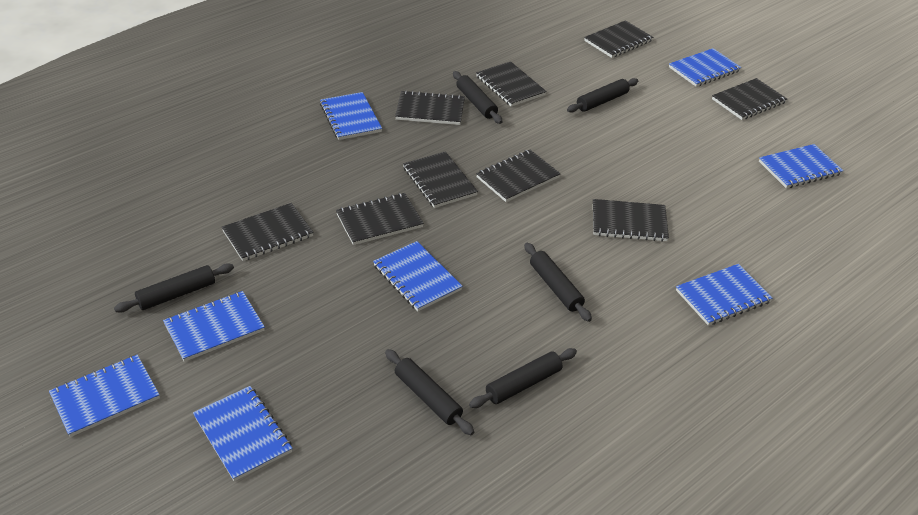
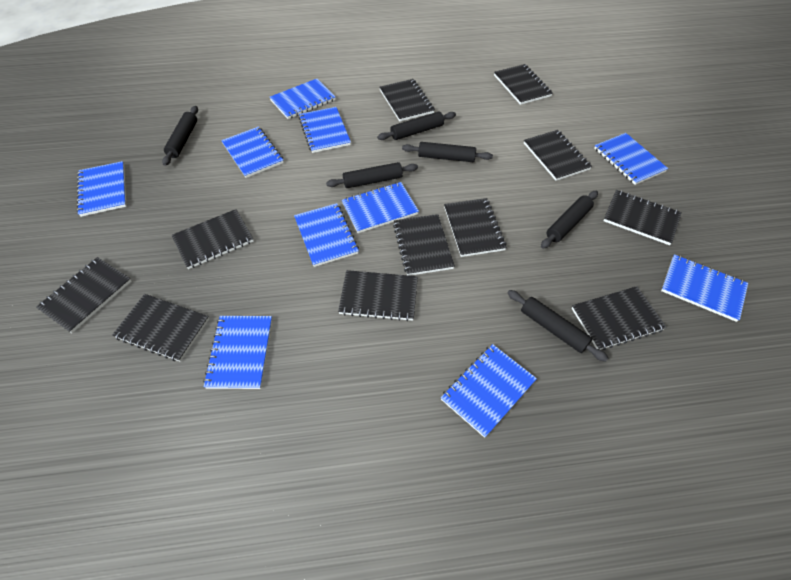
black notebook: [222,203,314,261] [336,193,424,245] [395,90,465,125] [403,151,478,208] [476,61,547,107] [476,150,561,202] [584,20,653,58] [593,199,669,242] [712,78,787,120] = 9 -> [36,257,131,333] [112,294,209,362] [172,209,254,269] [338,270,418,321] [380,79,435,122] [393,214,455,276] [444,198,507,257] [494,64,553,105] [524,130,592,181] [571,286,666,350] [603,190,682,245] = 11
blue notebook: [49,355,160,437] [163,291,265,362] [193,386,292,481] [320,92,382,140] [373,241,463,311] [669,48,742,87] [676,264,773,326] [759,144,843,188] = 8 -> [76,161,126,217] [203,316,272,389] [221,127,284,178] [270,79,336,119] [294,203,359,267] [299,107,351,153] [342,182,419,233] [441,344,537,438] [594,133,668,185] [661,254,748,322] = 10

